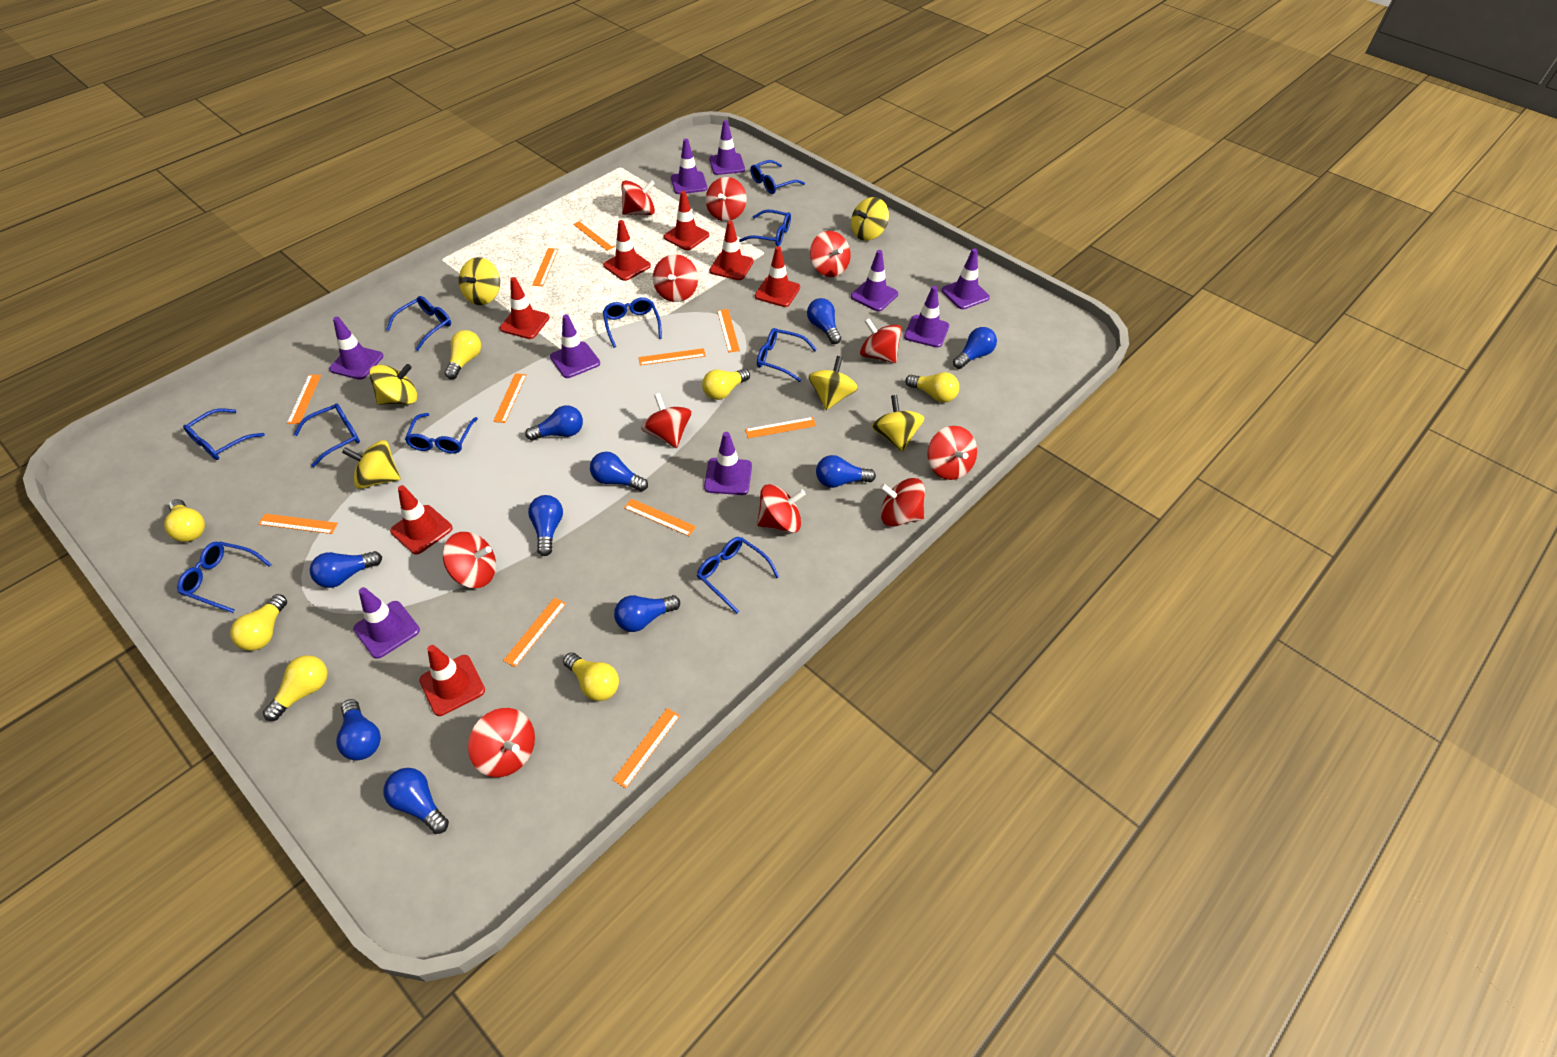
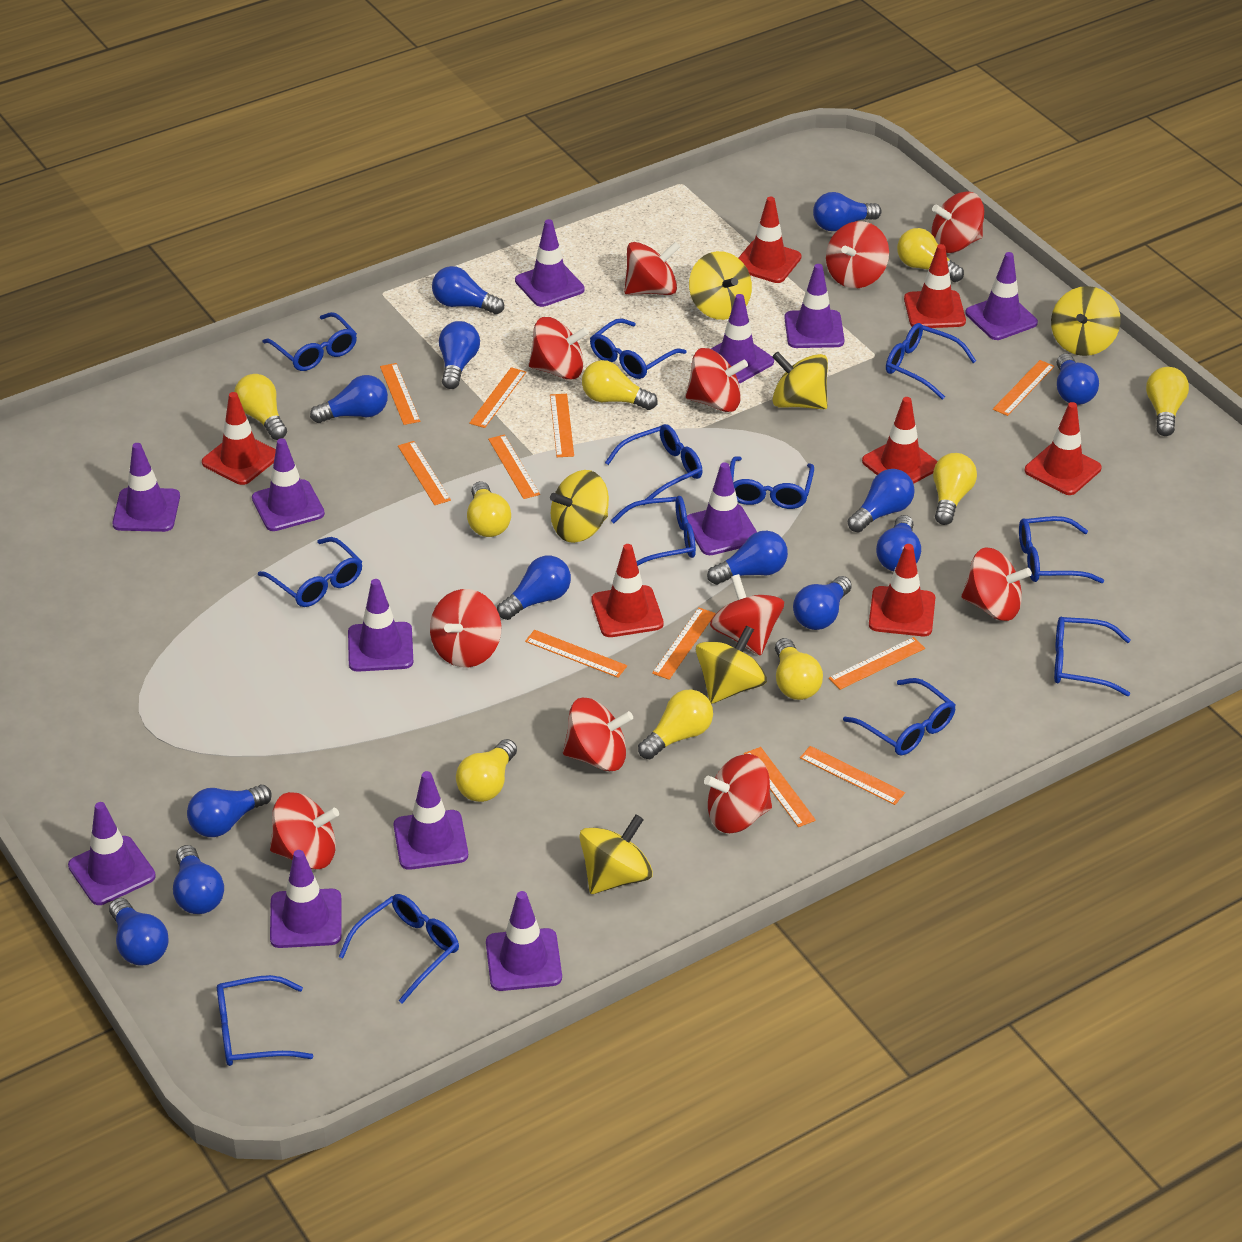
blue glasses: [177,541,272,613] [183,408,265,460] [294,403,360,467] [386,296,451,351] [405,413,478,454] [603,297,662,348] [697,537,779,614] [739,210,791,246] [750,160,805,194] [757,328,817,382] = 10 -> [217,975,313,1066] [258,537,362,607] [263,312,357,371] [339,894,459,1004] [590,318,687,379] [605,424,703,505] [611,496,696,566] [730,456,814,509] [843,678,956,756] [886,323,976,400] [1019,516,1104,583] [1054,616,1131,696] = 12
blue light bulb: [310,551,382,588] [336,699,381,761] [383,768,449,834] [525,405,583,441] [528,495,563,556] [590,452,648,491] [614,595,680,632] [807,298,841,344] [816,455,876,488] [953,327,997,369] = 10 -> [109,898,169,966] [173,845,224,914] [187,785,272,837] [310,375,388,423] [432,266,504,314] [439,321,480,389] [497,555,571,620] [707,530,788,585] [793,576,852,630] [813,192,882,231] [848,469,915,533] [876,515,921,571] [1057,353,1099,405] = 13
purple traffic cone: [329,317,383,380] [353,587,420,659] [550,314,600,378] [671,139,707,194] [704,432,752,495] [709,120,745,175] [851,250,898,311] [904,286,949,348] [941,249,990,309] = 9 -> [68,802,156,905] [112,443,180,532] [252,438,325,531] [270,850,342,948] [348,579,413,672] [394,771,468,870] [486,891,562,991] [515,219,585,307] [687,462,757,555] [711,294,774,383] [784,264,845,348] [965,252,1038,340] = 12
yellow light bulb: [164,499,205,542] [230,594,287,651] [263,655,328,721] [445,330,481,379] [563,652,619,701] [702,369,750,400] [905,372,959,403] = 7 -> [234,374,287,440] [456,739,517,802] [467,481,511,537] [582,360,657,410] [638,689,713,760] [775,638,823,700] [897,228,964,282] [933,453,977,525] [1146,367,1189,436] = 9

